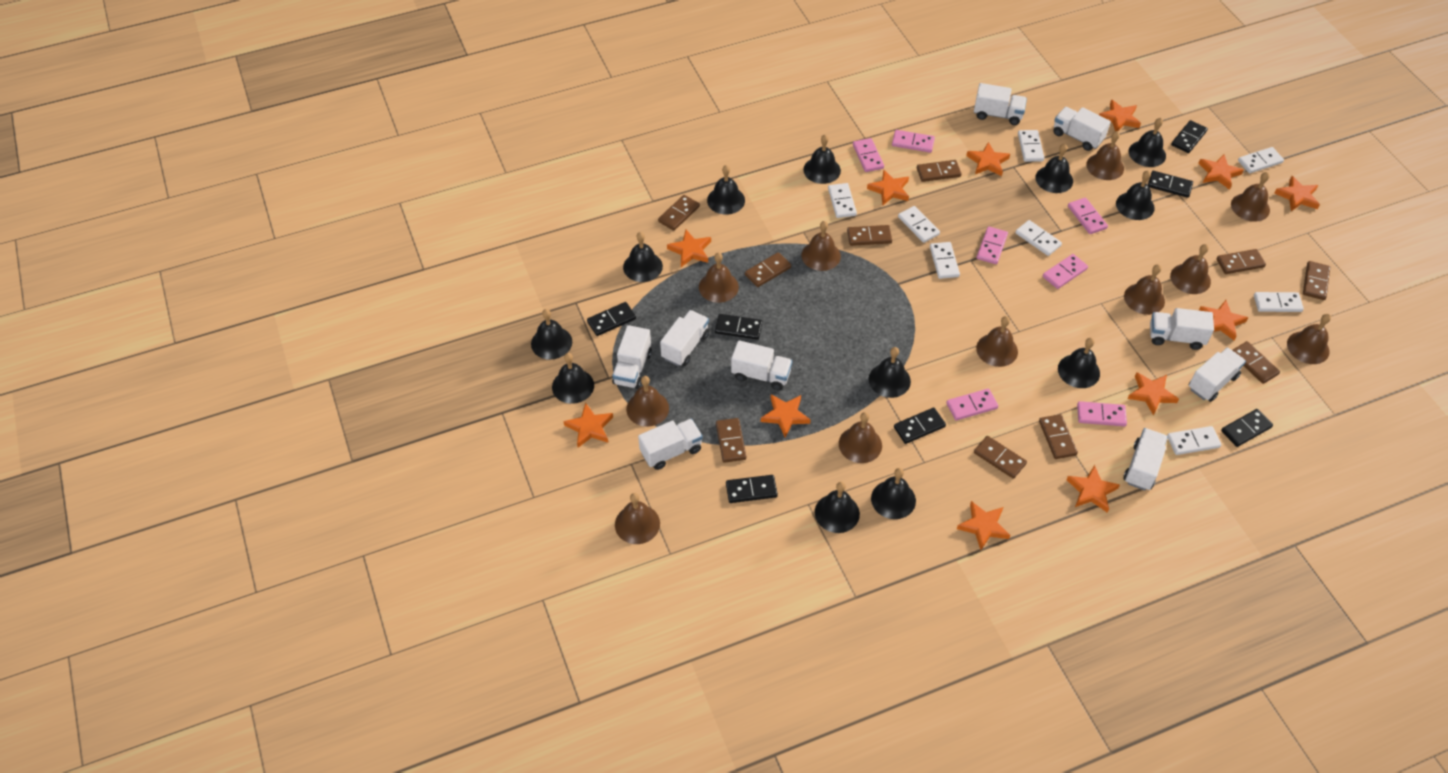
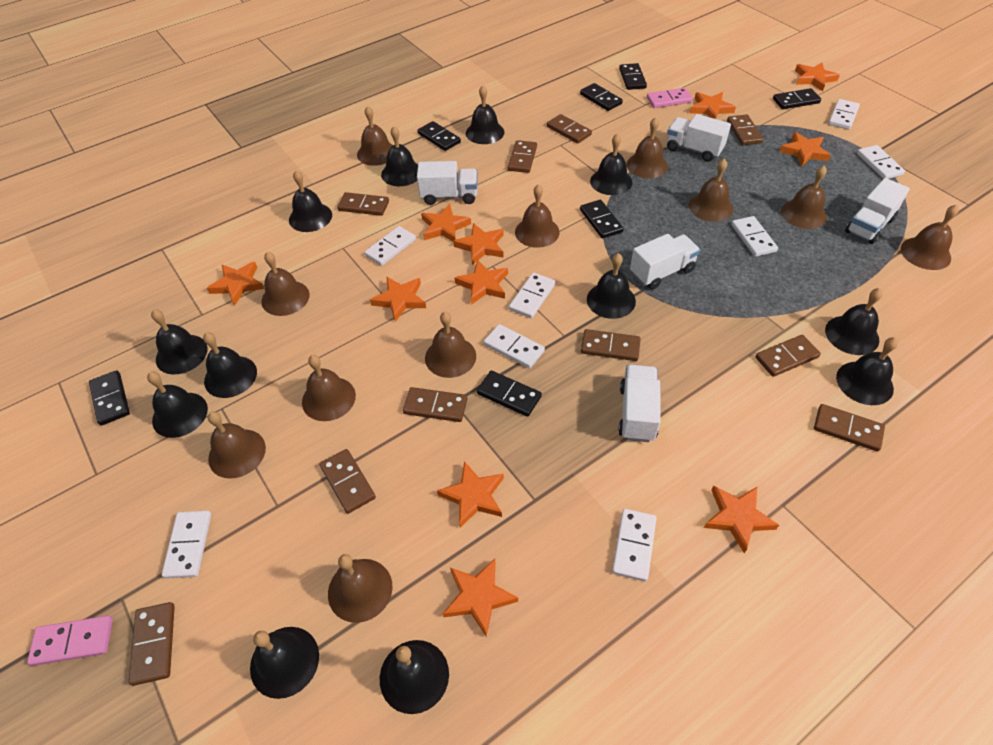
orange star: [563,403,613,448] [667,230,711,267] [761,394,811,437] [867,170,909,206] [957,501,1011,550] [966,142,1010,176] [1067,465,1120,512] [1099,100,1141,131] [1127,372,1179,416] [1198,155,1244,190] [1198,300,1248,341] [1274,176,1320,211] = 12 -> [207,262,264,306] [370,277,426,322] [421,204,471,242] [437,461,504,528] [443,559,518,637] [453,223,504,265] [454,259,508,305] [690,92,736,119] [704,486,779,553] [779,132,831,167] [795,62,840,91] = 11
pink domino: [853,138,884,172] [892,130,935,153] [946,388,998,421] [977,226,1008,264] [1043,254,1088,289] [1068,198,1108,234] [1077,401,1127,426] = 7 -> [27,616,113,666] [647,88,693,108] = 2
white truck: [612,325,652,389] [638,419,703,470] [660,310,709,366] [731,340,792,390] [974,83,1027,125] [1053,107,1111,151] [1123,428,1168,491] [1150,308,1214,350] [1189,348,1246,402] = 9 -> [417,161,478,205] [618,365,661,442] [630,234,700,289] [667,114,731,162] [845,178,910,244] = 5

